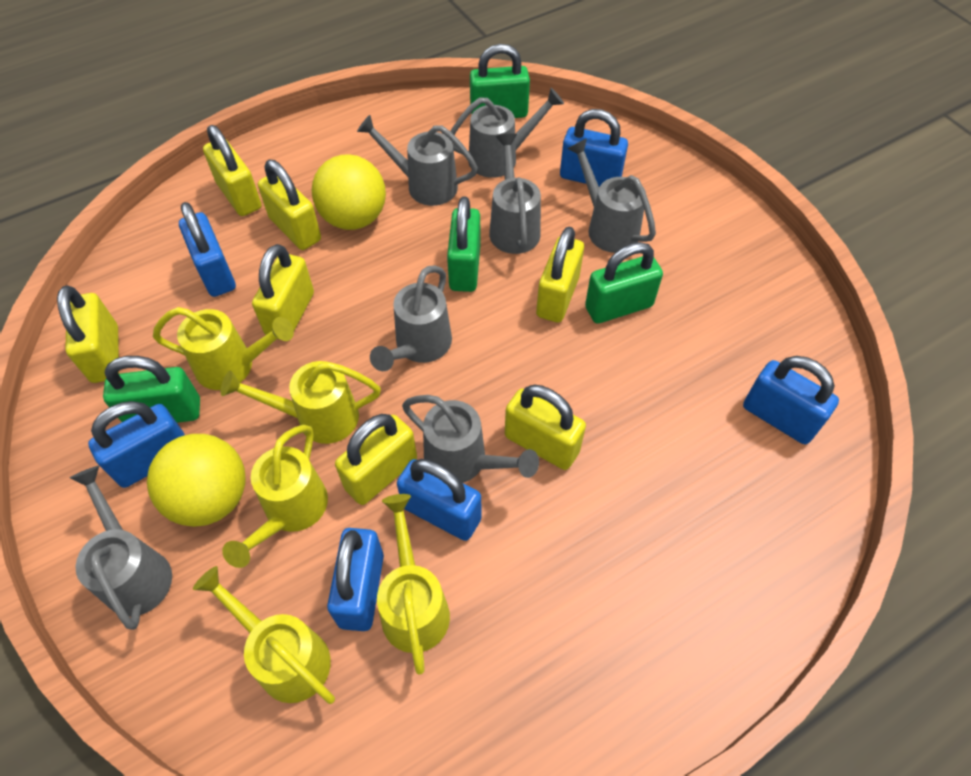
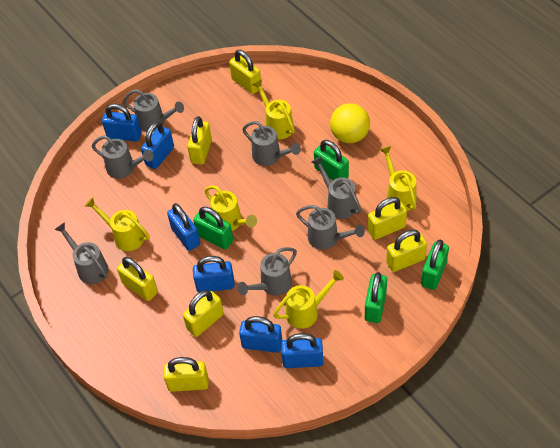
yellow ball: [147,434,246,527] [312,154,386,230] = 2 -> [330,103,370,143] = 1

